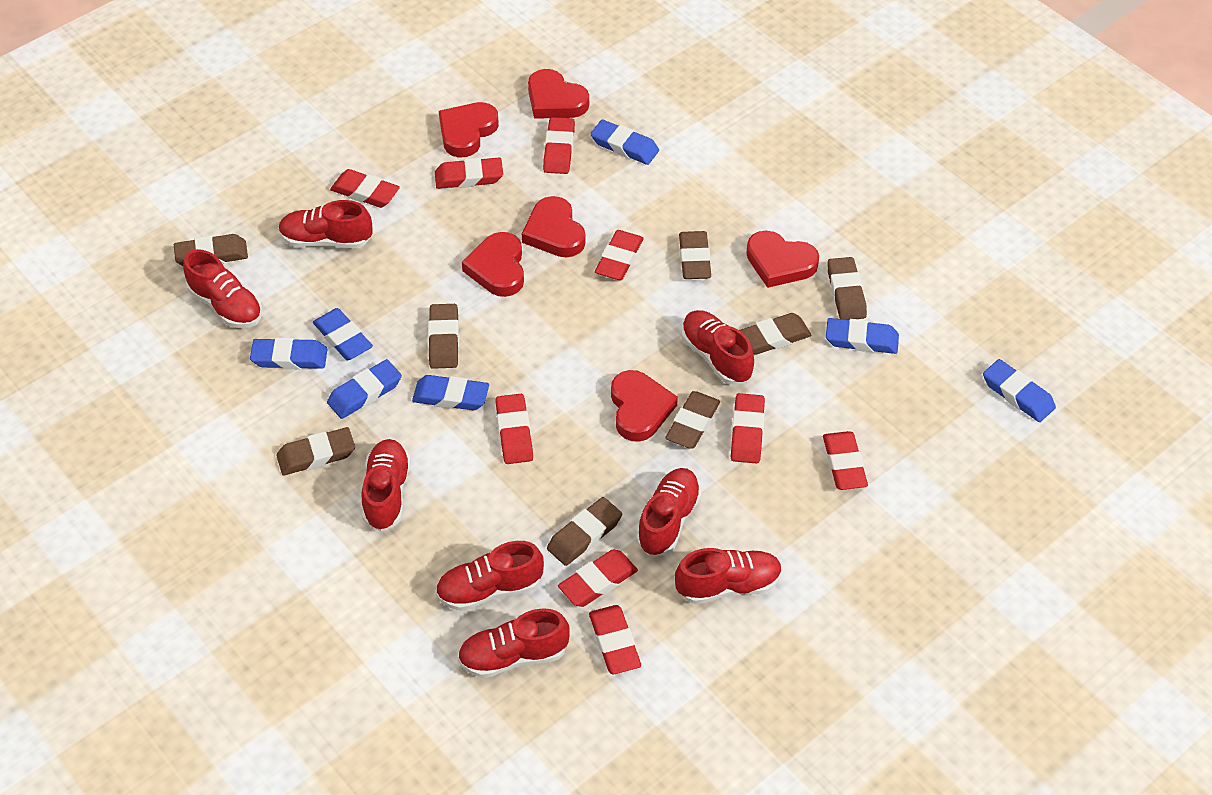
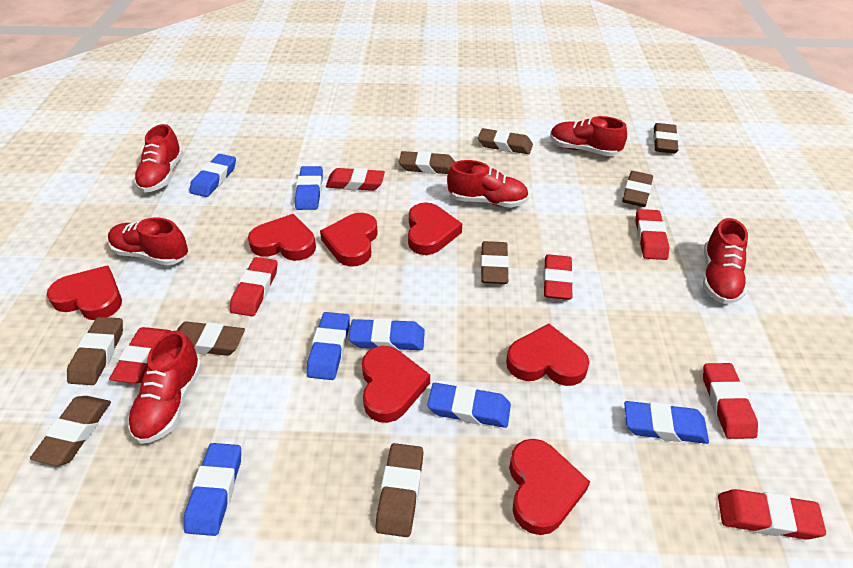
brown eraser: [174,234,248,266] [276,427,355,476] [428,304,459,369] [547,497,622,566] [665,391,720,449] [679,231,711,279] [739,313,812,355] [827,257,867,320] = 8 -> [30,396,111,466] [67,317,123,385] [177,321,245,356] [376,443,423,537] [399,151,455,174] [478,128,533,154] [481,241,509,284] [622,171,653,207] [653,123,679,154] = 9
red eraser: [330,169,400,208] [435,158,503,189] [495,394,533,464] [543,117,575,174] [558,549,638,607] [589,605,641,674] [595,230,644,281] [731,393,765,464] [823,431,868,490] = 9 -> [109,327,171,383] [230,257,277,316] [326,168,385,191] [543,254,573,300] [635,209,669,260] [703,363,758,439] [718,489,826,539] = 7
red heart: [439,102,499,157] [462,232,524,297] [522,196,586,257] [528,69,589,119] [611,370,678,442] [746,231,819,288] = 6 -> [47,266,122,320] [248,214,316,261] [320,213,378,266] [362,346,430,423] [408,202,462,255] [506,324,589,386] [509,439,590,535] = 7
red shoe: [183,249,262,328] [278,200,373,248] [362,439,411,531] [435,541,544,611] [457,608,570,678] [636,468,701,556] [675,548,782,604] [681,310,754,385] = 8 -> [108,218,188,266] [128,331,202,444] [134,124,183,192] [447,160,529,208] [550,116,627,156] [703,218,748,304] = 6

